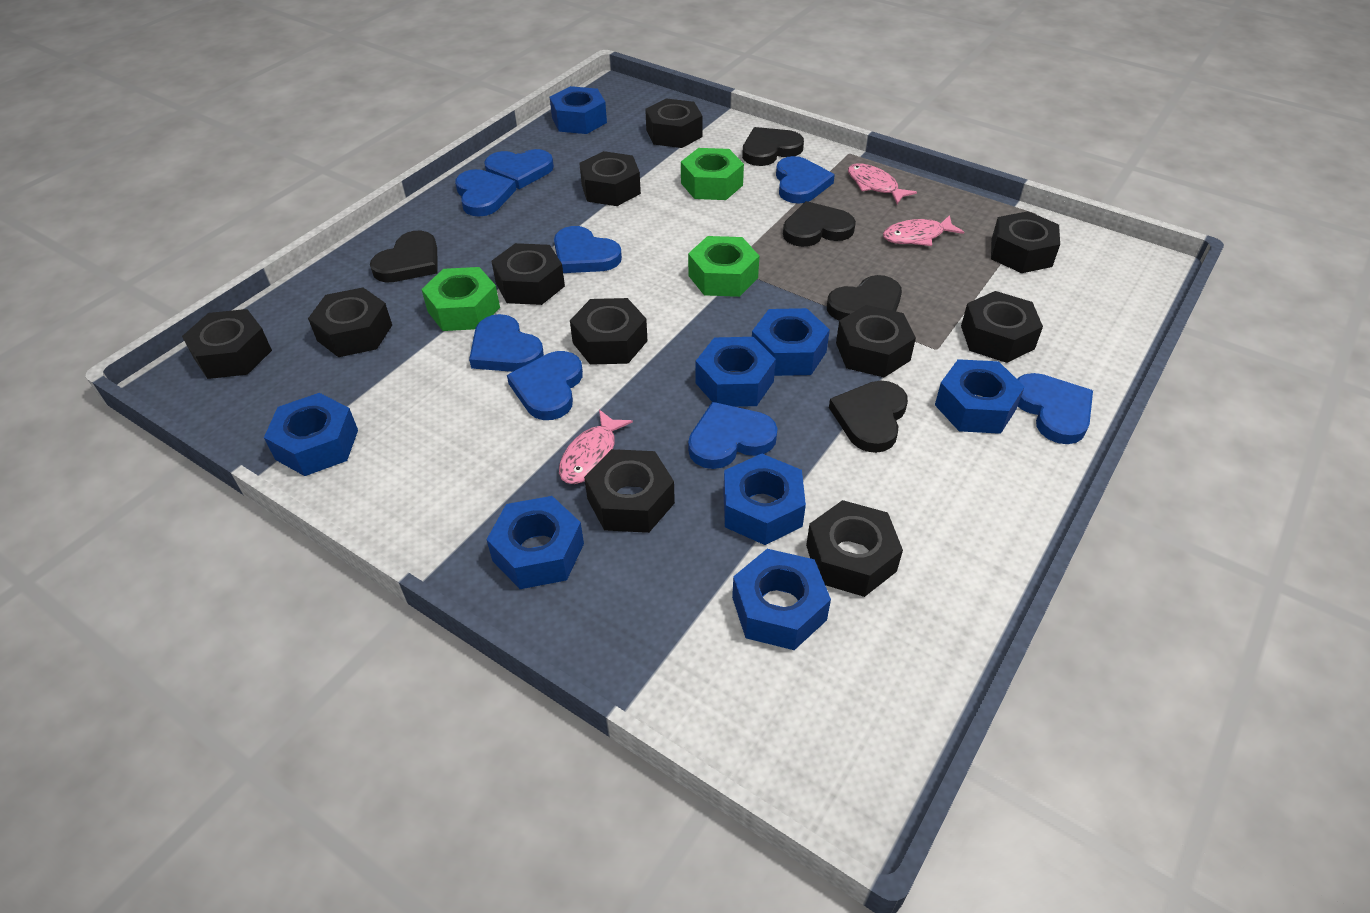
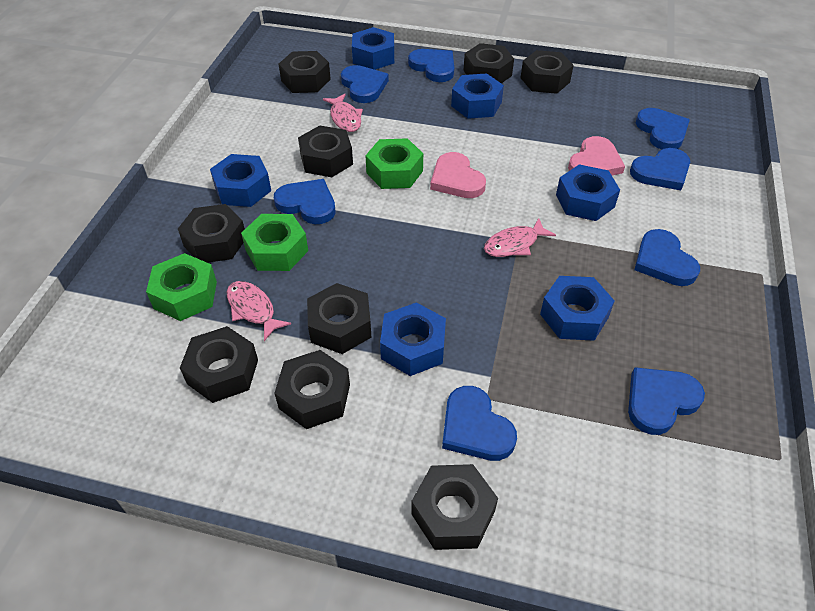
black heart: [370,231,438,283] [742,127,804,166] [783,201,856,247] [827,275,902,320] [829,381,908,453] = 5 -> none = 0
black nut: [182,309,272,379] [308,288,392,357] [491,243,565,305] [570,298,647,365] [579,151,641,206] [584,449,675,533] [645,99,703,148] [806,500,903,597] [836,305,916,377] [961,291,1043,363] [991,211,1060,273] = 11 -> [178,204,245,263] [180,326,258,403] [275,350,350,429] [279,51,331,93] [298,125,353,177] [307,283,371,354] [411,464,498,550] [464,43,514,83] [520,50,574,94] = 9
blue nut: [264,393,358,476] [486,496,584,589] [550,86,607,134] [696,337,776,407] [723,454,806,545] [732,549,831,650] [752,308,830,376] [935,359,1025,434] = 8 -> [210,154,271,207] [352,27,394,70] [380,302,446,376] [451,73,504,119] [540,276,615,341] [556,164,620,221] = 6
pink heart: none = 0 -> [430,152,486,198] [568,136,625,175] = 2

